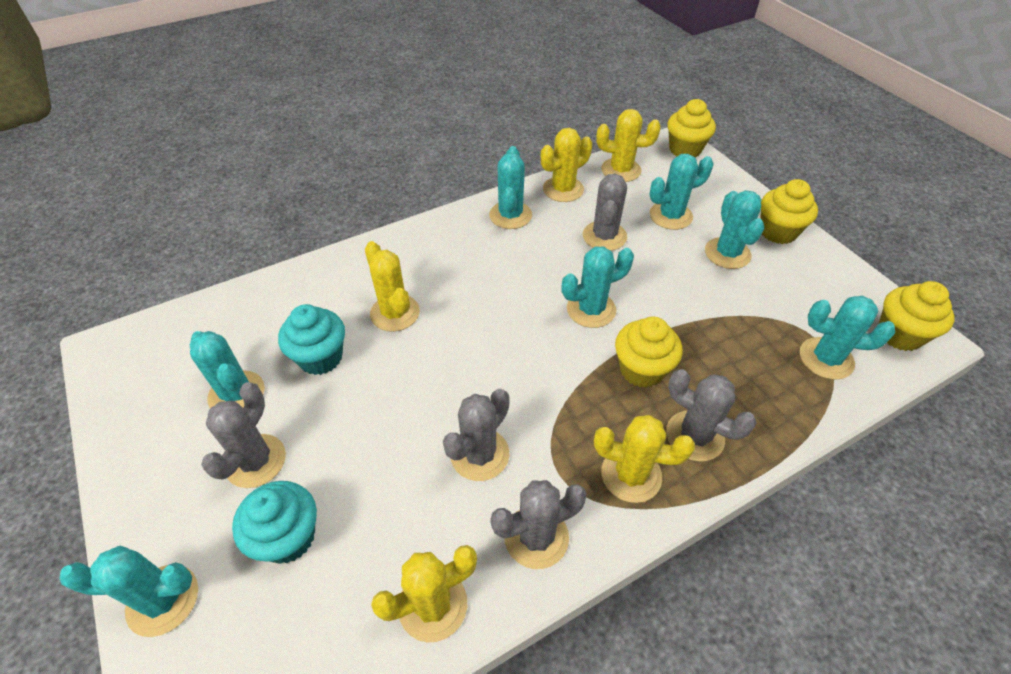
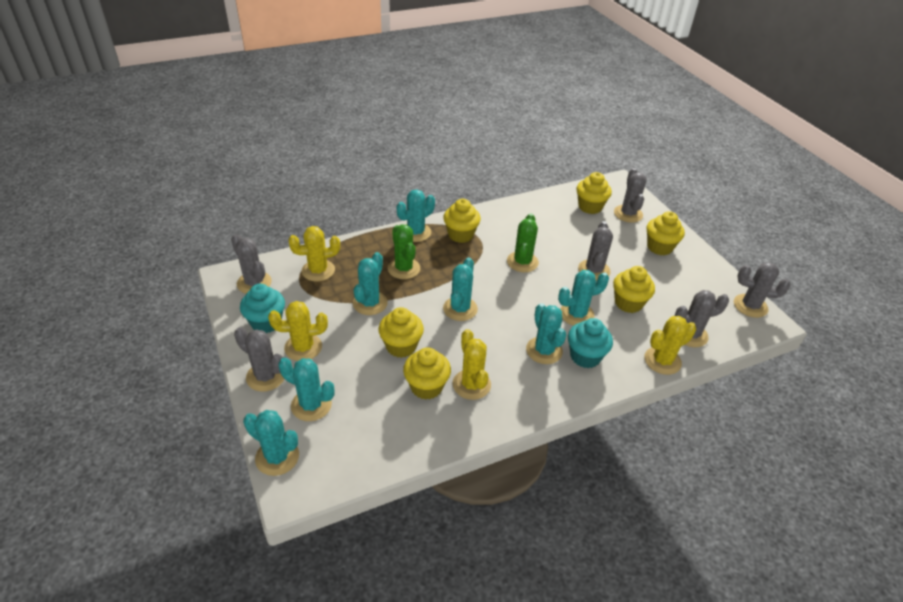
green cactus: none = 0 -> [388,224,420,279] [507,213,539,272] = 2
grey cactus: [201,382,286,488] [443,389,510,481] [490,480,587,569] [583,174,627,251] [666,369,757,461] = 5 -> [231,234,272,294] [234,327,284,392] [578,221,613,281] [614,168,647,223] [675,290,729,347] [734,262,790,318] = 6
yellow cactus: [365,241,420,332] [371,545,477,643] [541,128,592,202] [594,415,695,503] [596,109,661,182] = 5 -> [268,301,328,361] [288,226,340,282] [453,329,491,400] [644,316,696,375] = 4
yellow cupcake: [615,317,683,388] [668,99,716,158] [760,179,818,244] [879,281,955,351] = 4 -> [378,307,424,358] [403,347,451,400] [443,199,481,243] [577,172,612,214] [613,266,655,313] [647,211,685,255] = 6

